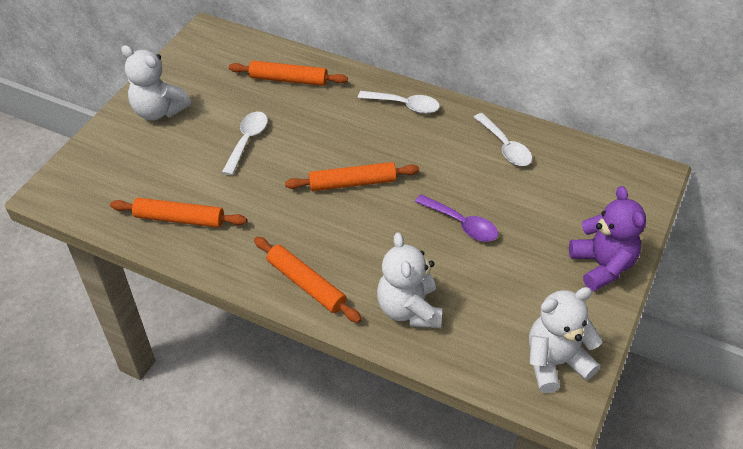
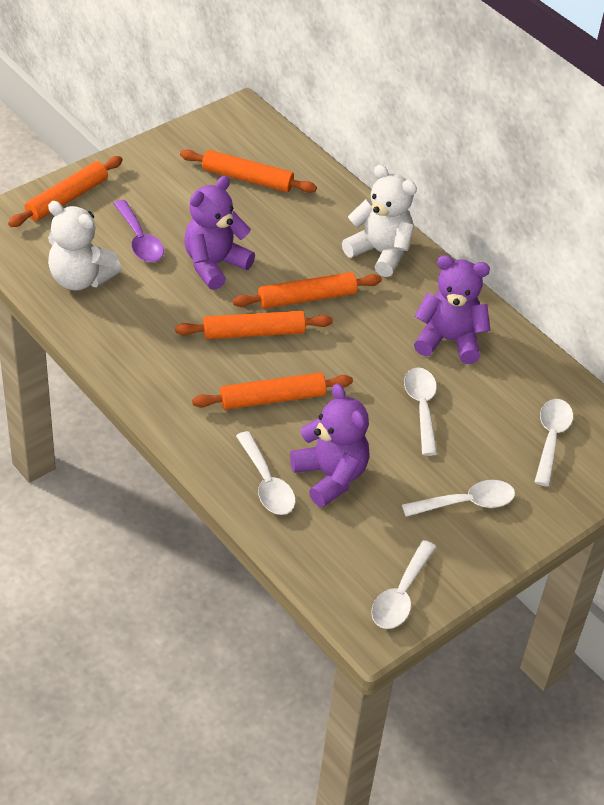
orange rolling pin: [110,198,247,228] [229,61,348,86] [254,237,362,323] [285,162,419,191] = 4 -> [8,156,123,227] [175,311,333,339] [180,149,317,193] [192,373,353,410] [232,272,382,309] = 5
purple teddy bear: [569,186,646,291] = 1 -> [184,176,255,290] [290,383,370,507] [414,255,490,364] = 3
white spoon: [222,111,268,175] [358,91,440,114] [474,113,532,166] = 3 -> [236,431,296,515] [371,540,436,629] [402,480,515,517] [404,367,437,456] [534,399,573,486] = 5
white teddy bear: [121,45,191,120] [377,232,442,328] [529,287,602,393] = 3 -> [48,201,122,291] [342,165,417,277] = 2

